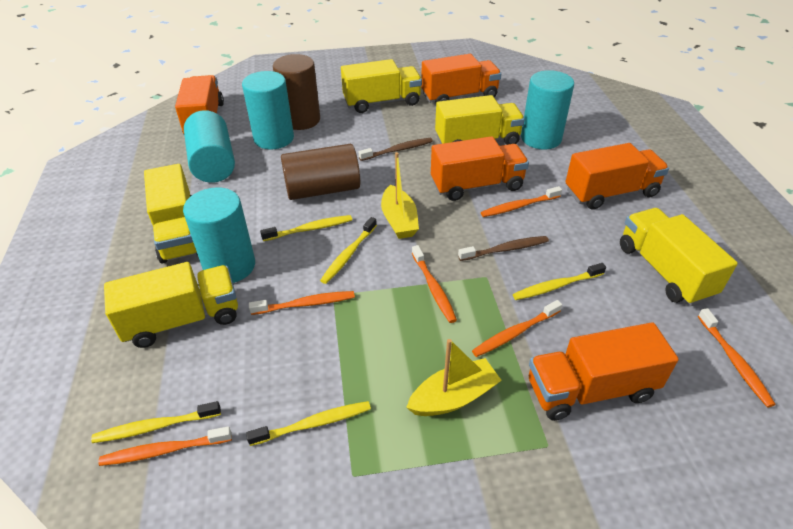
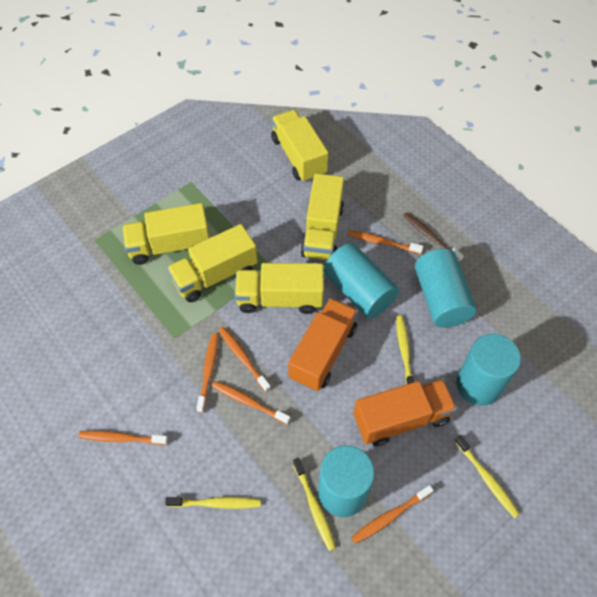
brown cylinder: [273,54,320,130] [281,144,360,200] = 2 -> none = 0
brown toothbrush: [359,138,433,161] [458,236,549,261] = 2 -> [403,212,464,262] = 1
orange truck: [175,75,224,134] [421,54,501,103] [431,136,529,201] [529,322,679,421] [565,143,669,210] = 5 -> [288,298,358,391] [353,379,457,446] = 2
yellow boat: [381,152,419,239] [406,339,502,416] = 2 -> none = 0
yellow toothbrush: [91,401,221,443] [246,401,371,446] [260,215,352,241] [320,217,377,284] [513,263,606,300] = 5 -> [165,497,261,509] [293,458,336,551] [396,315,414,384] [455,435,520,518] = 4

